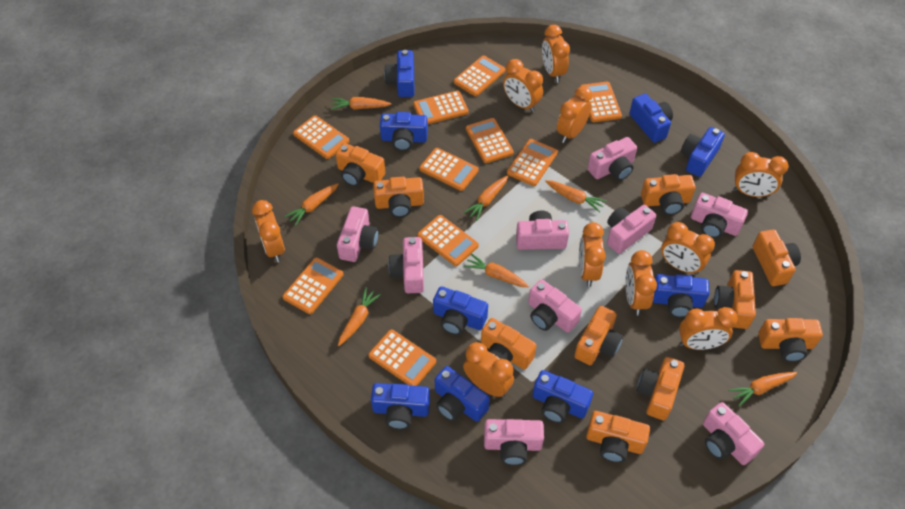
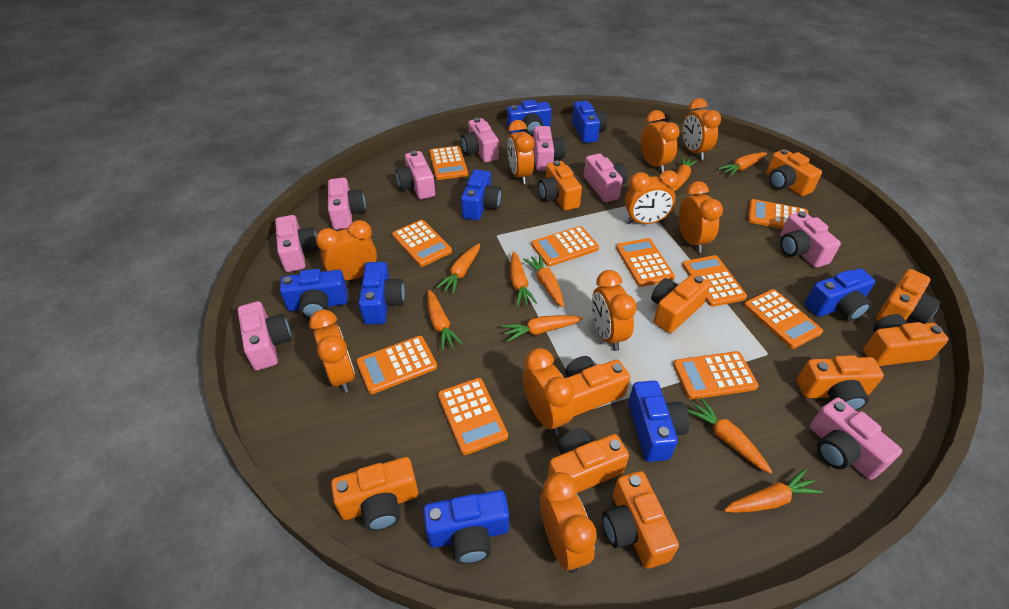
blue camera: [371,383,430,429] [380,112,428,151] [384,50,415,97] [433,286,488,335] [435,366,490,422] [533,370,593,423] [630,94,673,143] [653,274,710,318] [681,127,725,177] = 9 -> [280,269,347,319] [359,262,405,325] [423,490,509,564] [461,169,501,220] [507,100,552,136] [572,101,607,143] [629,381,690,462] [805,268,875,321] = 8
orange carrot: [284,183,339,226] [331,97,391,110] [338,287,381,346] [463,176,508,221] [464,254,529,287] [545,180,607,213] [728,372,797,406] = 7 -> [427,290,463,351] [436,243,480,294] [501,315,583,342] [510,251,537,306] [523,254,564,308] [672,156,698,191] [687,398,772,474] [719,152,767,177] [724,469,822,513] = 9

